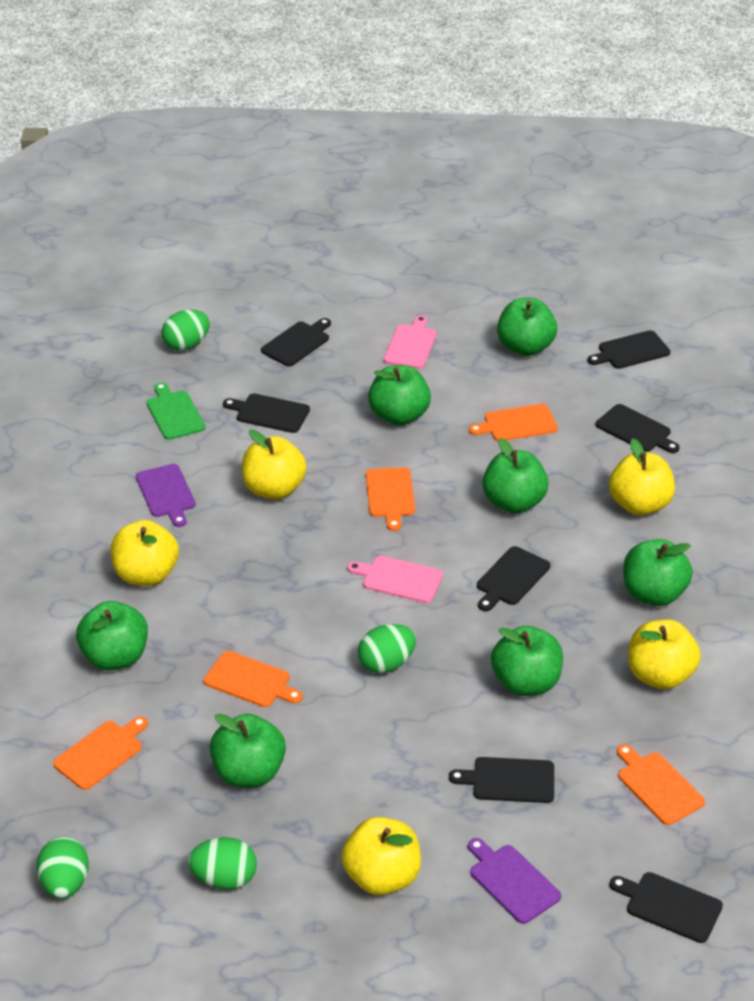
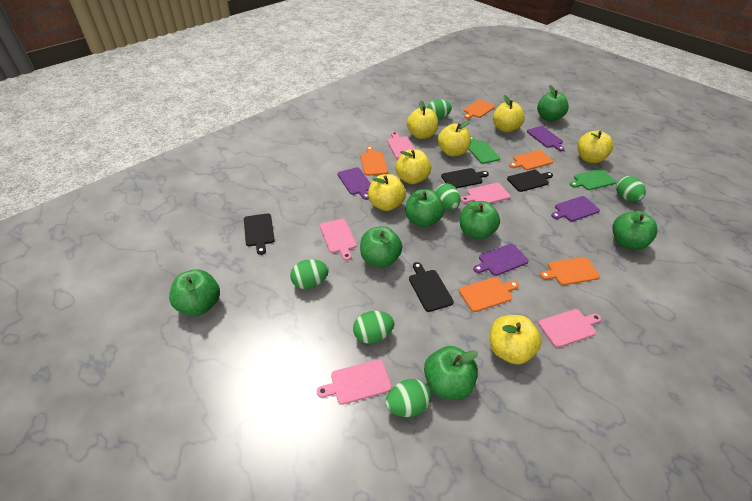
black cutting board: [223,393,310,433] [261,318,331,367] [449,757,554,803] [477,546,550,611] [587,330,670,369] [596,404,680,453] [610,872,723,943] = 7 -> [244,213,275,255] [409,262,454,312] [441,168,489,188] [507,170,553,192] = 4
green cutting board: [147,382,205,440] = 1 -> [468,136,500,164] [570,169,616,190] = 2
green egg: [37,837,89,899] [162,309,210,351] [188,837,257,890] [358,624,416,673] = 4 -> [290,259,329,289] [353,311,395,344] [385,379,431,417] [427,99,452,120] [435,183,460,210] [616,176,646,202] = 6
pink cutting board: [347,556,443,603] [384,315,437,369] = 2 -> [317,359,392,405] [320,219,357,261] [387,132,414,159] [461,183,510,203] [538,309,601,348] = 5
purple cutting board: [136,464,196,527] [468,838,561,924] = 2 -> [338,167,371,200] [473,244,529,276] [527,126,565,151] [551,196,600,221] = 4
yellow apple: [111,520,179,586] [242,429,307,499] [341,817,421,895] [609,439,675,515] [628,619,701,689] = 5 -> [368,174,406,211] [396,149,431,184] [407,100,438,139] [438,121,471,156] [490,315,542,364] [493,95,525,132] [578,131,613,163] = 7

